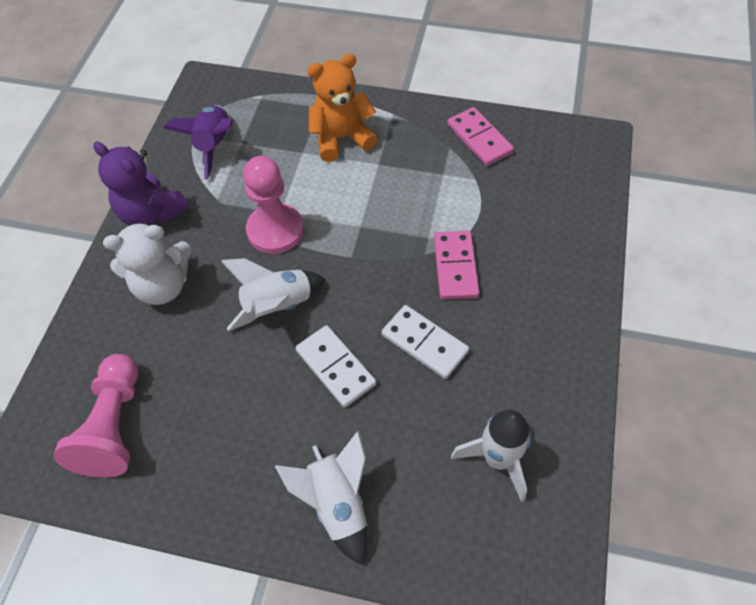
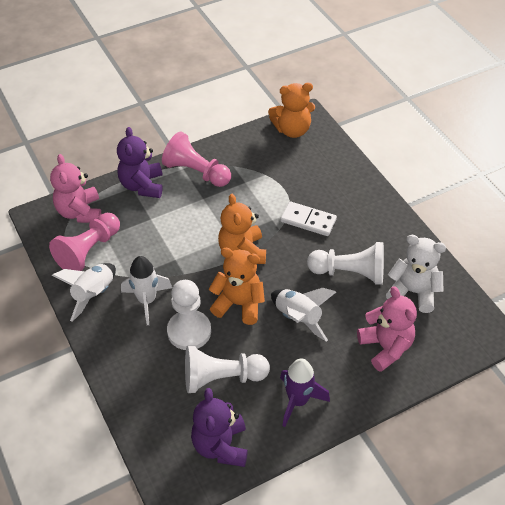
orange teddy bear: [307,54,377,162] = 1 -> [209,248,265,325] [218,194,266,264] [268,82,315,138] = 3
pink domino: [434,231,479,300] [447,107,514,166] = 2 -> none = 0
pink teddy bear: none = 0 -> [50,154,101,223] [357,286,417,372] = 2
purple teddy bear: [93,142,189,226] = 1 -> [117,127,163,198] [191,388,248,467] = 2
white domino: [295,325,376,408] [382,305,469,379] = 2 -> [280,201,337,236] = 1
white pawn: none = 0 -> [167,280,211,350] [185,346,270,393] [307,242,384,285] = 3

